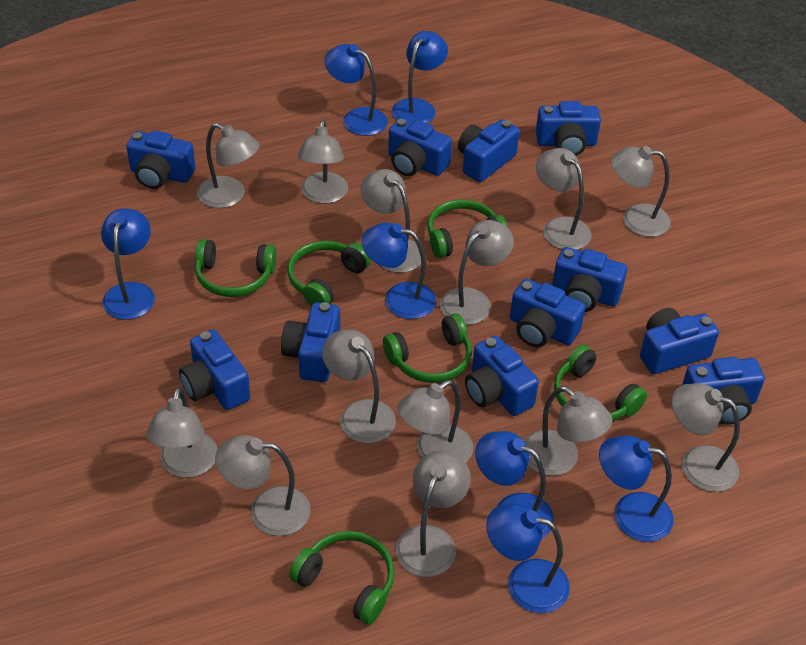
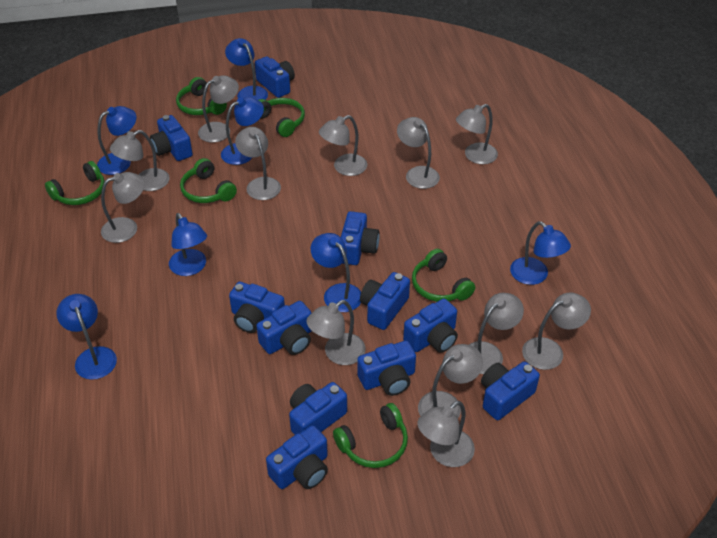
grey lamp: [146,387,218,478] [197,123,260,208] [215,435,311,536] [298,120,348,204] [322,330,396,443] [360,169,421,273] [396,450,471,577] [397,380,473,462] [440,220,514,325] [524,386,613,476] [536,148,592,250] [611,146,671,237] [672,383,740,492] = 13 -> [101,172,145,243] [110,130,170,191] [198,75,239,143] [235,127,281,200] [307,300,365,365] [319,115,367,176] [397,117,440,189] [417,401,475,467] [418,344,483,418] [456,104,498,164] [469,293,524,374] [522,292,591,370] = 12

